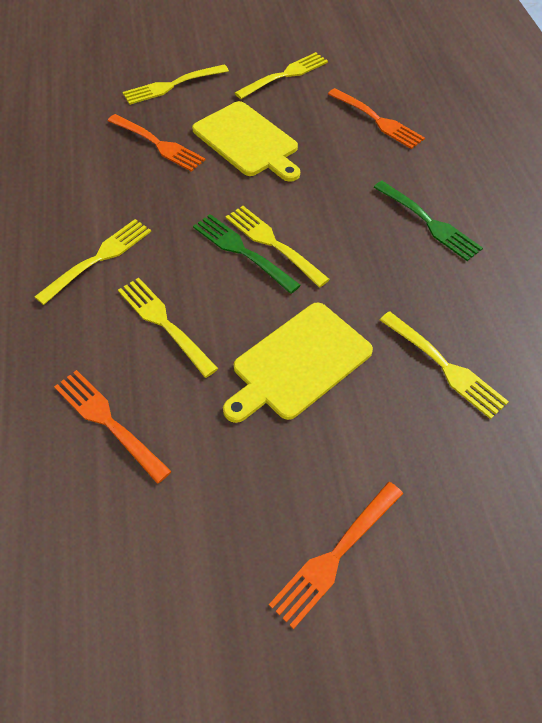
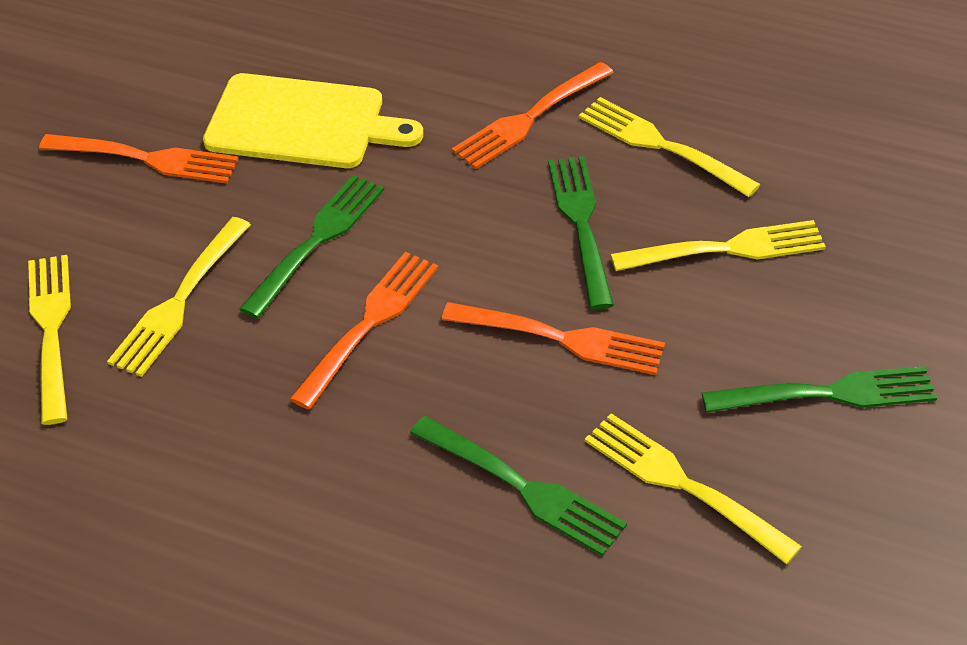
green fork: [193,214,301,294] [374,181,483,261] = 2 -> [239,175,384,319] [410,416,627,556] [548,156,614,310] [702,366,937,413] = 4
yellow cutting board: [192,101,300,182] [223,302,373,423] = 2 -> [203,73,423,168] = 1
yellow fork: [35,219,151,305] [118,278,218,378] [123,64,229,105] [226,206,330,287] [235,52,328,99] [380,311,509,419] = 6 -> [28,255,71,425] [107,217,251,377] [579,97,761,197] [585,413,802,564] [610,220,826,271] = 5

